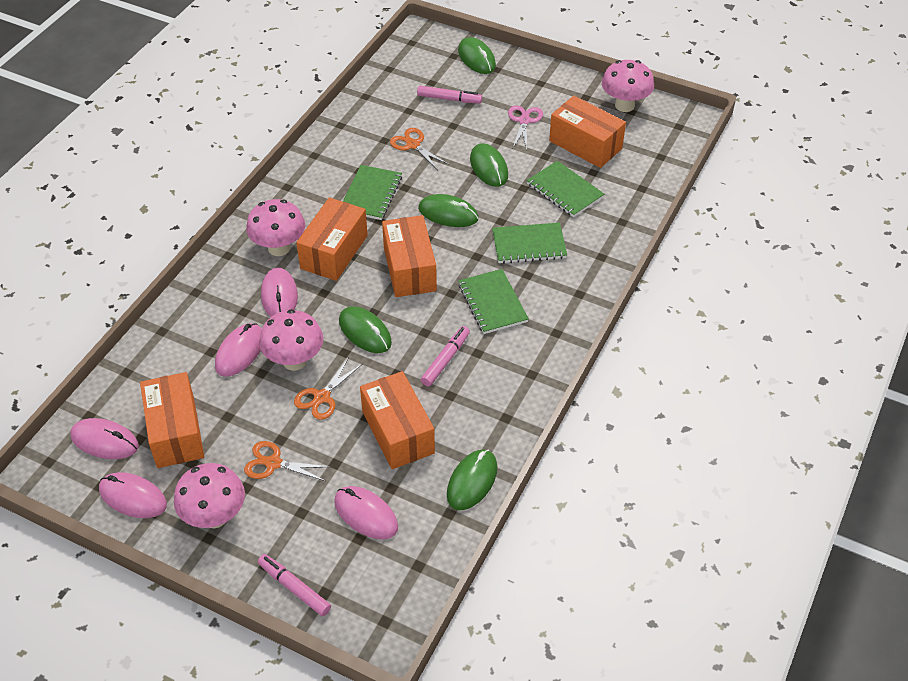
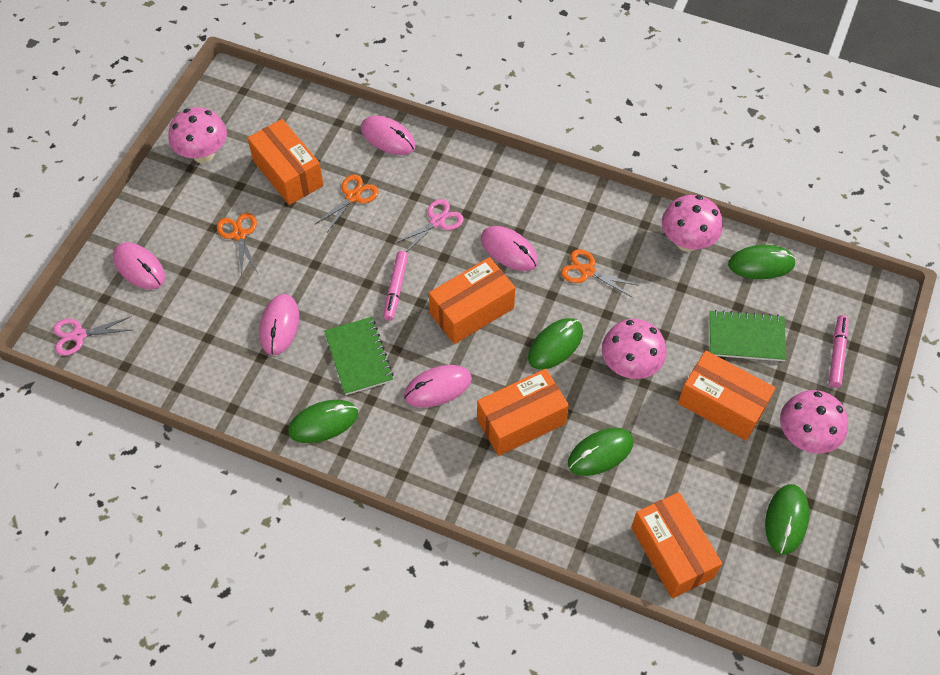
green notebook: [343,165,402,220] [458,269,529,334] [492,223,567,264] [527,161,604,217] = 4 -> [324,317,394,395] [709,310,787,361] = 2
pink marker: [258,554,331,616] [417,86,482,104] [421,326,470,386] = 3 -> [383,251,408,321] [829,315,848,388] = 2
pink scissors: [508,105,543,150] = 1 -> [53,316,132,356] [393,199,464,252] = 2

